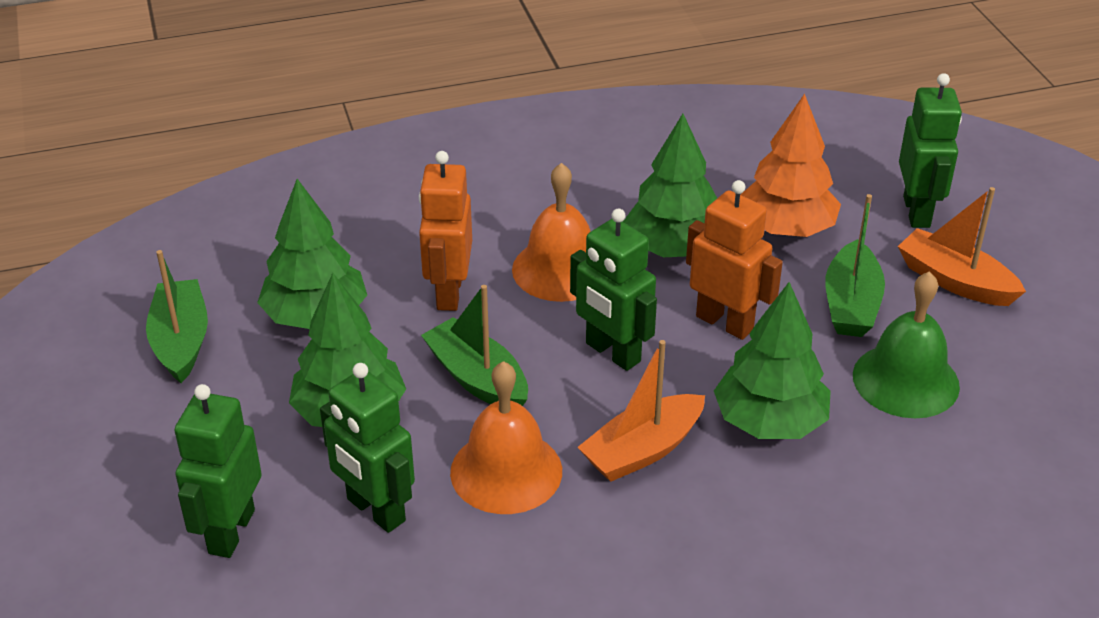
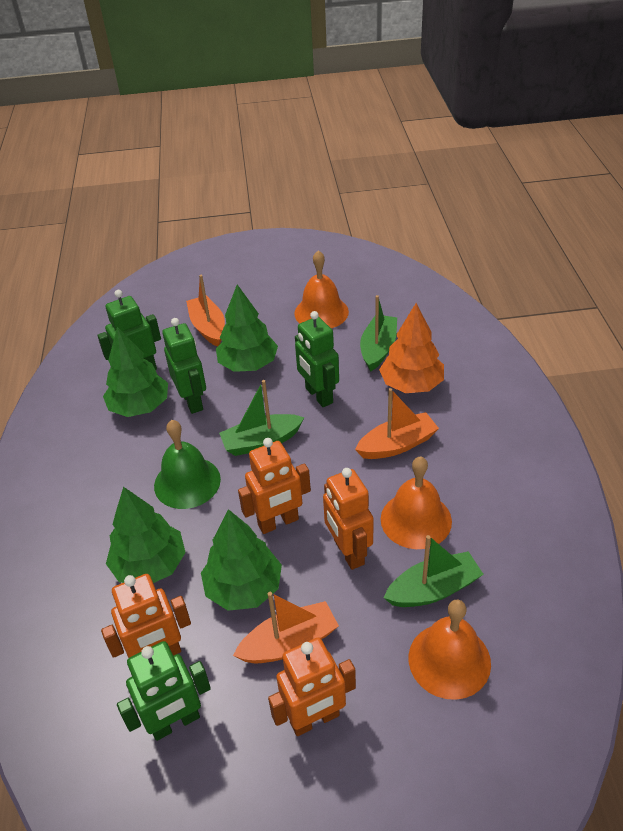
orange bell: [450,361,562,514] [512,163,591,302] = 2 -> [294,250,349,328] [381,456,452,549] [409,600,491,700] = 3
orange boat: [578,340,705,482] [898,187,1026,306] = 2 -> [186,275,225,346] [233,592,339,664] [355,388,439,459] = 3
orange robot: [419,151,472,311] [686,180,783,340] = 2 -> [101,574,191,658] [238,438,311,534] [268,638,356,736] [323,468,373,570] = 4

